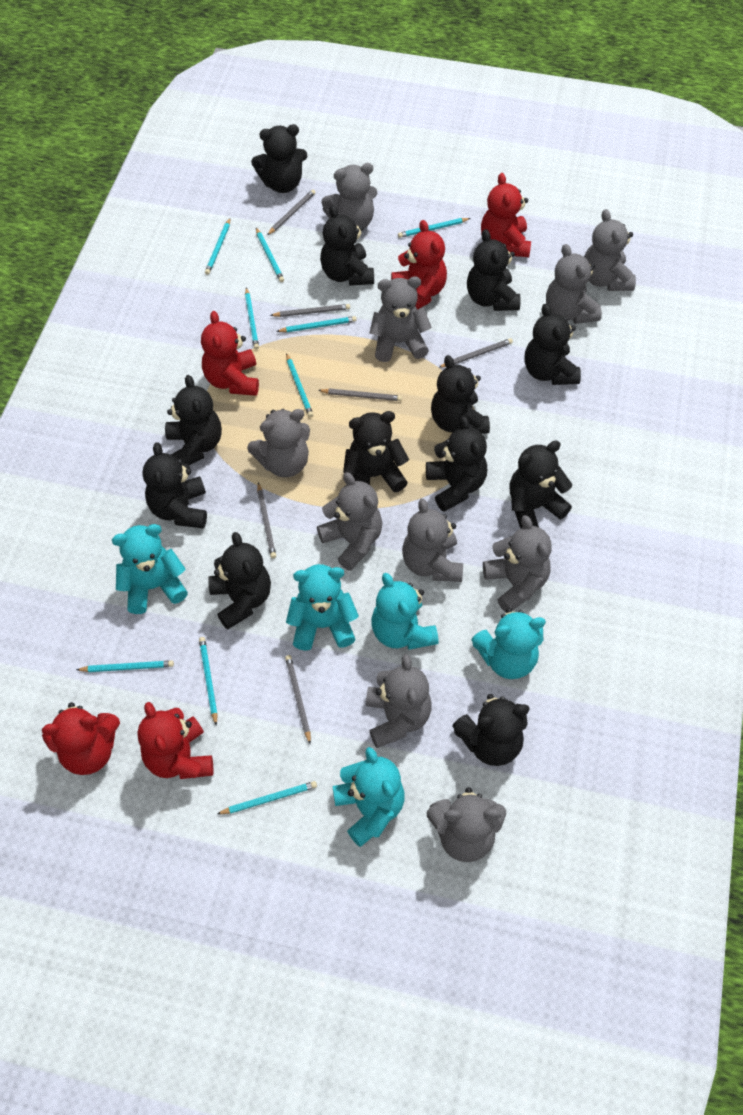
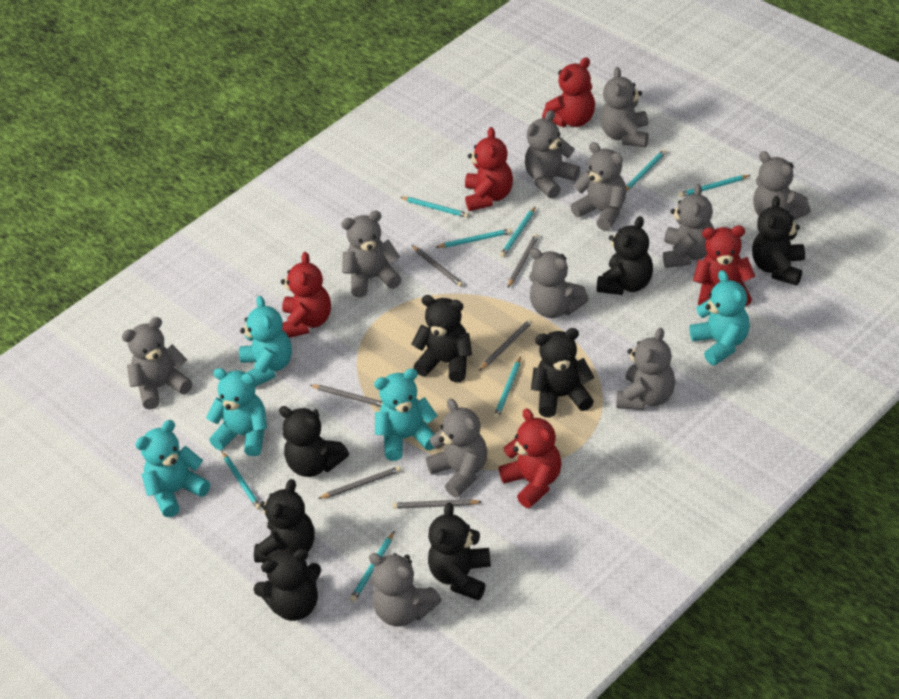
black teddy bear: [143,442,207,528] [165,375,222,465] [208,532,271,630] [251,124,307,193] [320,205,374,286] [343,411,409,492] [426,416,487,512] [431,355,490,434] [452,694,530,766] [467,229,521,311] [509,440,572,528] [525,303,581,385] = 12 -> [253,548,321,621] [254,479,315,563] [279,406,349,477] [411,295,472,382] [428,502,491,600] [531,328,594,417] [597,216,653,295] [752,196,805,285] = 8
grey teddy bear: [247,409,310,477] [317,472,382,571] [321,163,377,228] [366,654,432,748] [369,276,432,362] [402,499,463,582] [427,787,506,862] [483,515,552,612] [546,244,602,324] [584,209,636,291] = 10 -> [122,317,192,410] [341,211,401,298] [369,553,442,627] [426,399,488,497] [525,110,580,199] [529,248,589,318] [571,142,627,231] [600,67,649,147] [616,328,675,410] [663,184,714,268] [753,151,810,221] = 11
turquoise pencil: [76,660,174,672] [199,637,218,725] [205,218,230,275] [217,781,317,814] [245,287,259,350] [256,228,284,282] [276,316,357,332] [286,353,313,417] [398,218,471,238] = 9 -> [222,452,261,510] [350,532,394,602] [400,197,469,218] [436,228,512,248] [494,356,521,419] [500,206,536,257] [626,149,666,191] [679,175,751,197] = 8

